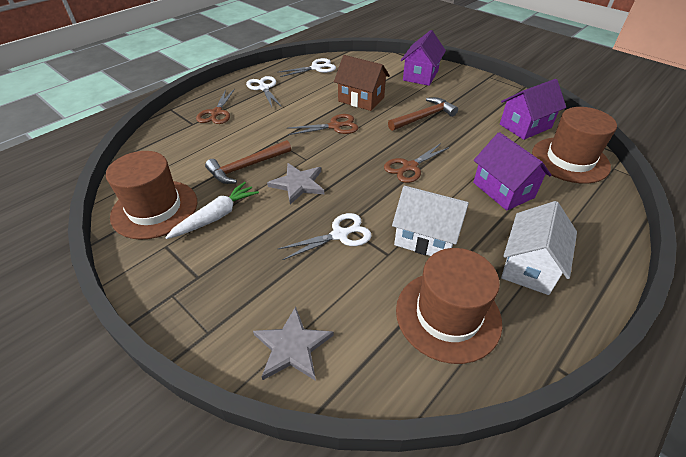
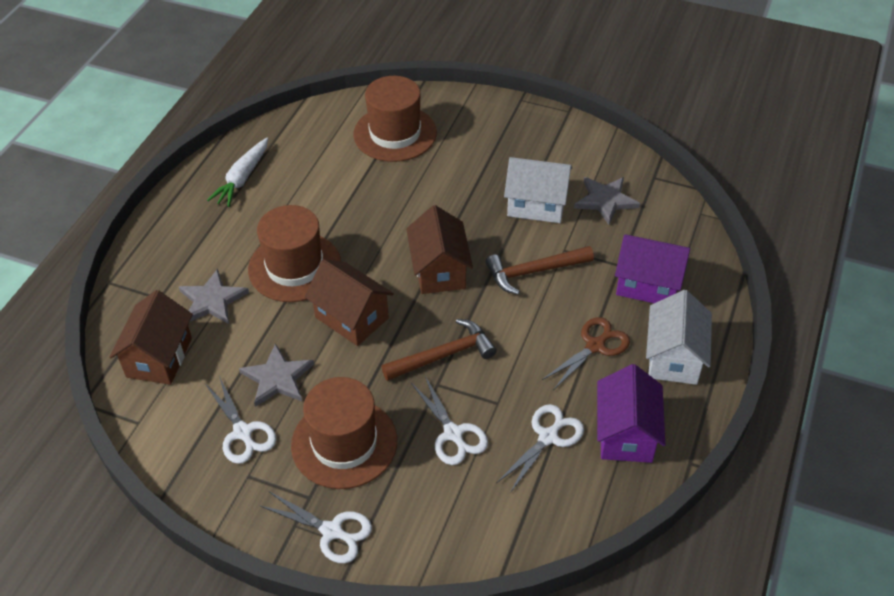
brown house: [334,55,390,111] = 1 -> [109,290,193,385] [305,259,394,346] [406,205,473,294] = 3
brown scissors: [196,89,235,124] [288,114,358,135] [384,143,450,183] = 3 -> [542,317,630,389] = 1
grey star: [253,306,334,381] [267,163,324,205] = 2 -> [179,269,249,324] [239,343,314,407] [574,177,640,225] = 3
purple house: [401,30,446,86] [473,132,551,211] [500,79,566,140] = 3 -> [597,364,665,463] [615,234,690,303] = 2
white scissors: [246,76,282,107] [277,58,336,77] [278,213,372,260] = 3 -> [205,376,276,464] [259,492,372,564] [411,376,488,465] [496,404,584,493] = 4

